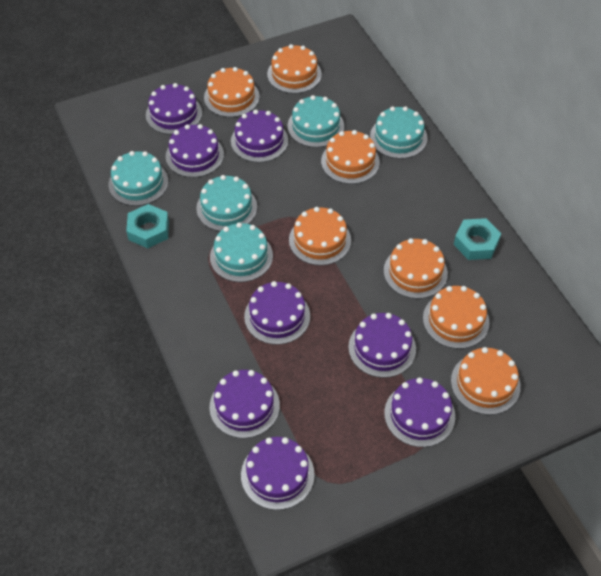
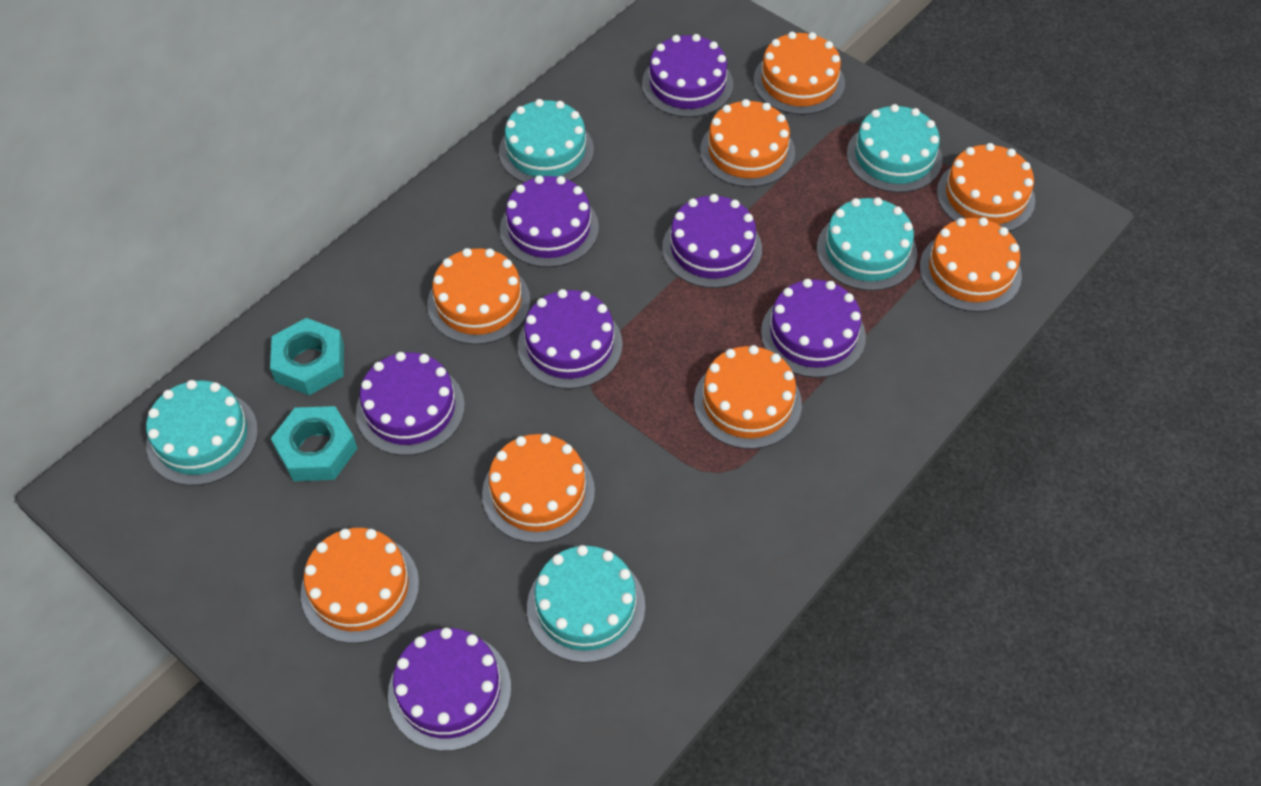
orange cake: [204,67,260,117] [267,44,322,94] [289,207,351,265] [321,130,380,184] [384,238,448,299] [423,286,490,349] [451,347,521,415] = 7 -> [301,528,419,643] [427,248,530,345] [482,434,595,543] [694,345,802,449] [700,99,795,187] [754,32,845,115] [920,217,1022,312] [937,143,1035,232] = 8
purple cake: [146,83,202,135] [166,124,224,177] [209,370,280,438] [231,110,288,162] [241,437,315,510] [244,281,310,345] [348,313,416,378] [384,377,455,447] = 8 -> [356,352,465,456] [388,628,511,751] [500,175,599,267] [518,289,623,389] [642,34,733,117] [662,194,762,288] [761,279,866,378] = 7

